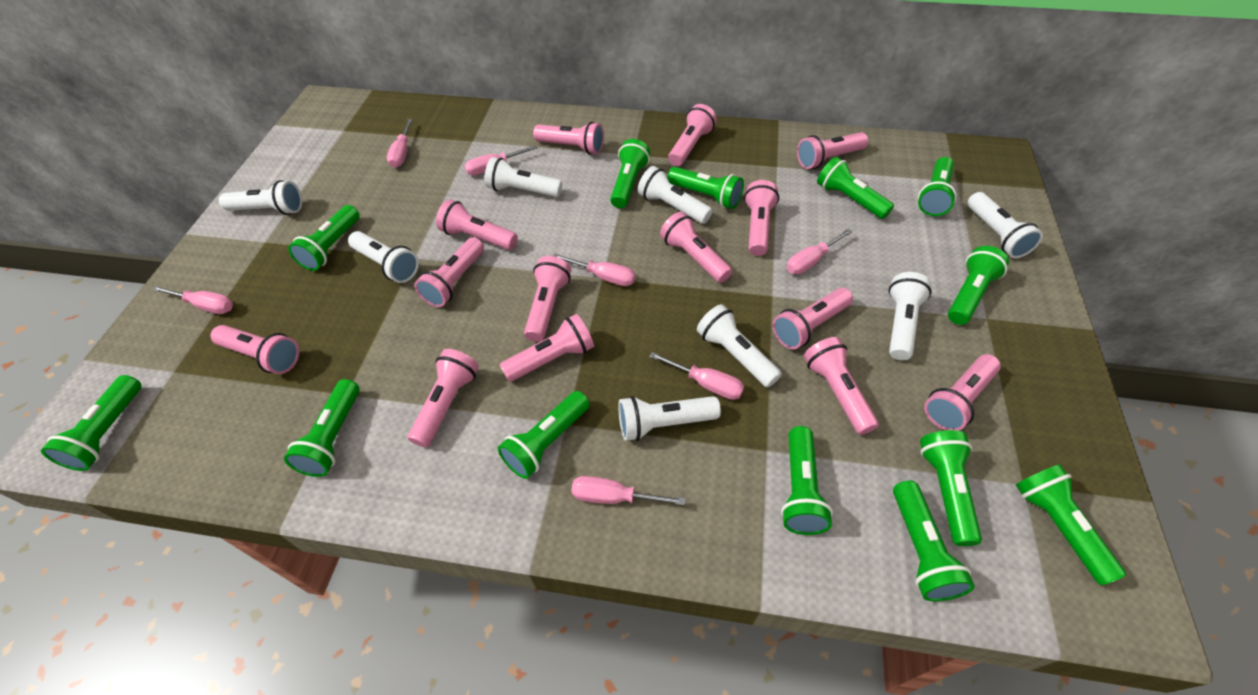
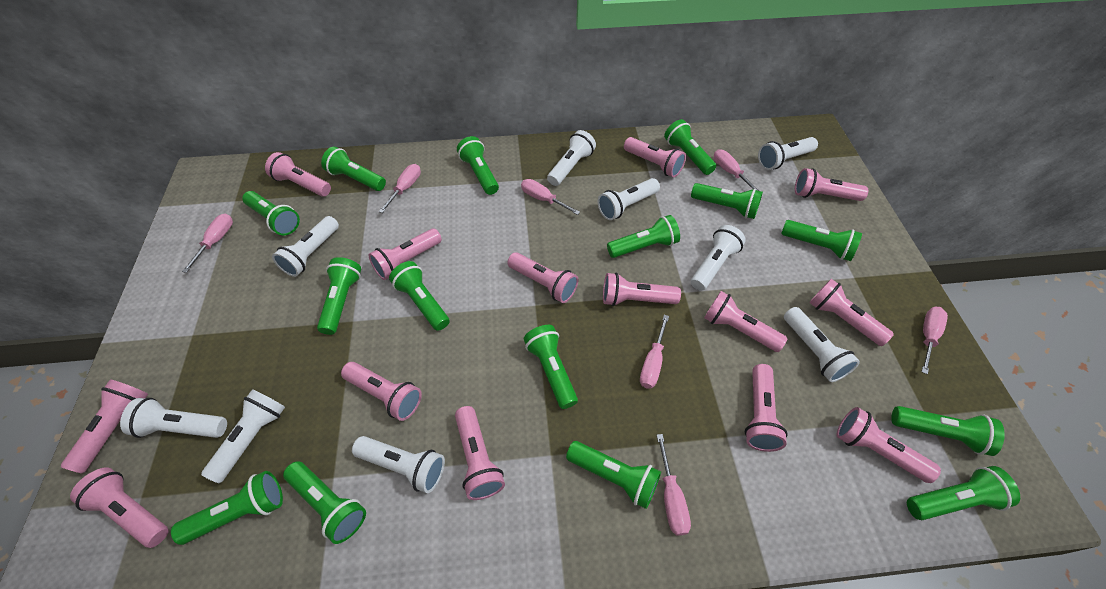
green flashlight: [41,375,141,471] [284,379,360,477] [288,205,359,271] [498,391,590,479] [610,139,650,208] [667,167,744,209] [781,426,833,535] [817,157,894,219] [893,481,975,601] [918,157,957,216] [920,430,982,546] [948,246,1009,325] [1016,464,1126,585] = 13 -> [171,471,283,545] [242,191,300,236] [283,461,366,544] [317,257,361,335] [321,147,386,191] [389,261,450,331] [457,136,499,195] [524,325,578,409] [566,441,661,509] [607,215,680,258] [664,119,716,175] [691,183,763,219] [781,220,862,261] [891,406,1005,456] [907,466,1020,520] = 15
white flashlight: [219,180,302,215] [348,231,419,283] [485,157,563,197] [618,396,721,441] [638,166,713,224] [697,304,782,387] [889,272,932,360] [967,192,1043,258] = 8 -> [120,398,227,438] [201,389,285,483] [272,216,339,277] [352,436,445,493] [547,130,596,186] [597,178,660,220] [691,225,746,291] [758,137,818,170] [784,307,860,382] = 9

